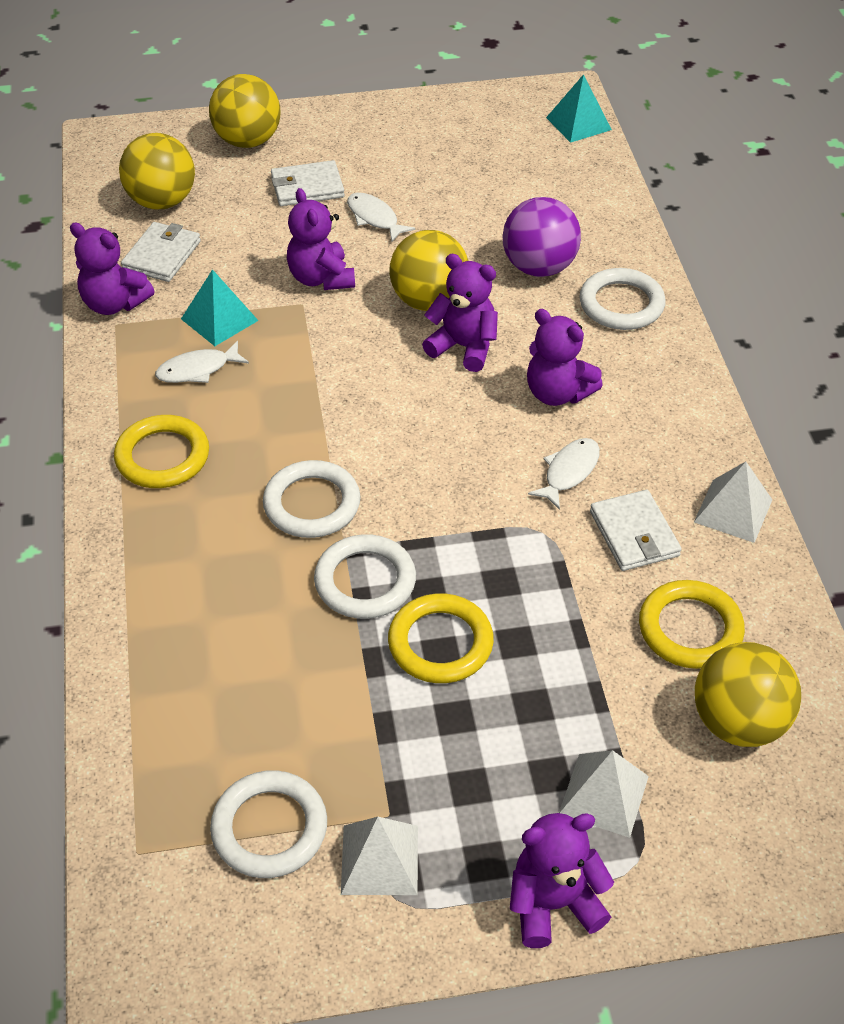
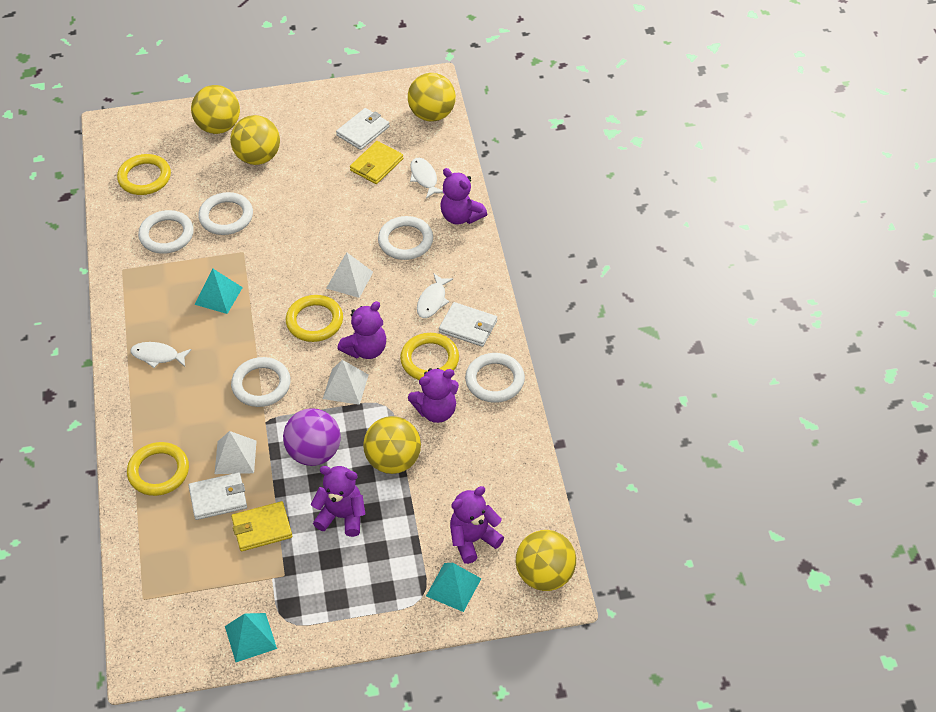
turquoise pyramid: [181,269,259,346] [546,74,612,143] = 2 -> [194,268,243,314] [225,613,277,662] [426,563,482,612] = 3
white ring: [210,770,327,878] [263,460,361,538] [314,534,416,619] [579,268,666,330] = 4 -> [138,210,194,254] [198,192,253,235] [231,357,291,407] [378,216,433,260] [465,353,525,403] = 5
yellow ball: [119,133,195,209] [209,74,281,148] [389,230,468,311] [695,642,801,747] = 4 -> [191,85,240,134] [230,115,280,165] [363,416,421,474] [408,73,456,122] [516,530,576,591] = 5
yellow ring: [114,415,209,488] [388,593,494,683] [639,580,745,669] = 3 -> [117,154,171,195] [127,442,189,496] [286,295,343,342] [400,333,459,380] = 4
yellow wallet: none = 0 -> [231,501,292,551] [350,141,403,184] = 2

